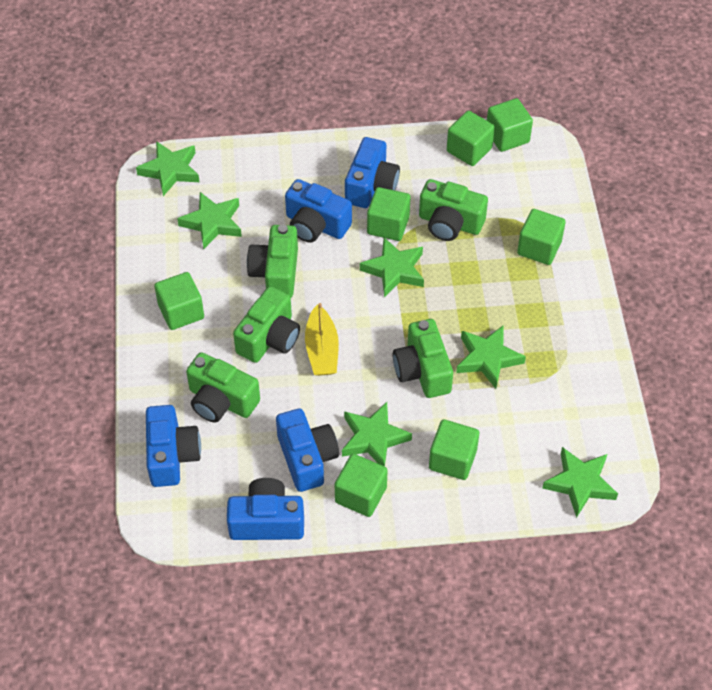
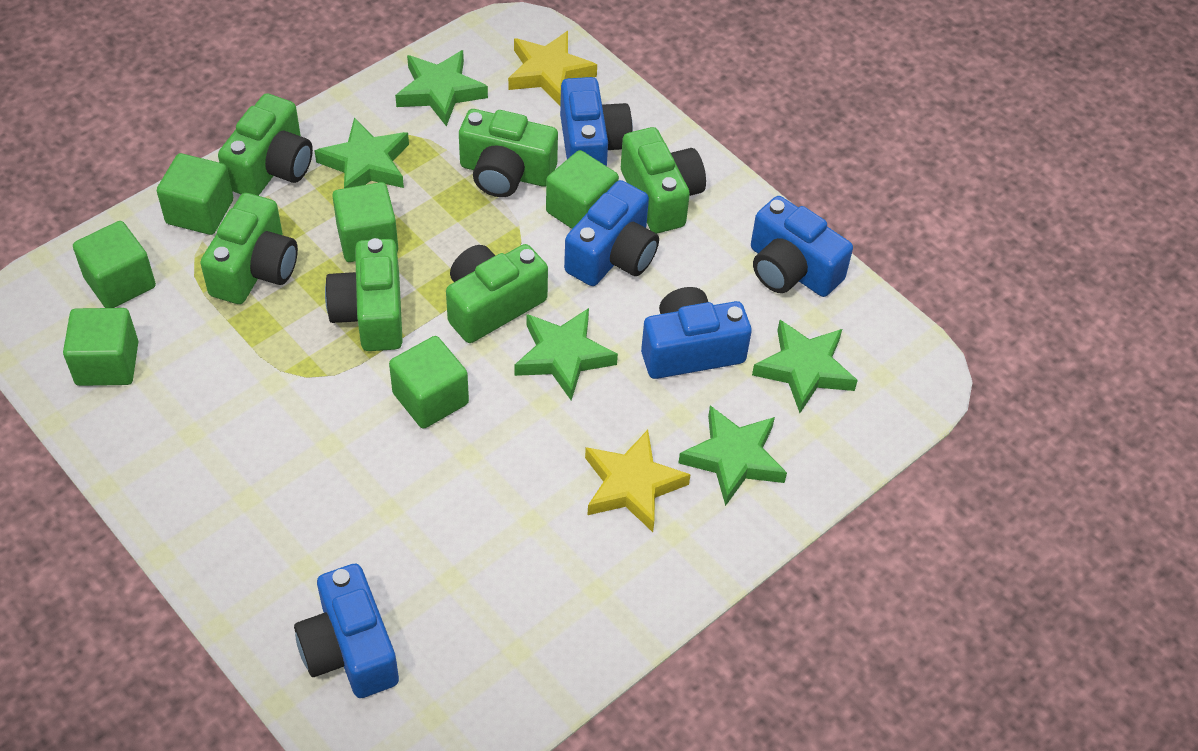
green camera: [186,352,260,423] [233,286,300,363] [247,225,298,298] [393,319,453,398] [419,179,488,241] = 5 -> [200,193,298,304] [218,93,313,196] [325,238,403,351] [446,244,548,343] [459,109,558,197] [621,127,706,233] = 6
green cube: [154,272,204,330] [335,454,388,517] [367,187,410,241] [429,419,479,480] [447,111,495,166] [487,98,533,152] [517,209,566,265] = 7 -> [63,308,139,386] [73,221,156,308] [157,153,233,235] [332,182,398,262] [389,336,469,429] [546,150,619,229] = 6
green star: [136,141,200,196] [177,192,242,249] [342,402,412,466] [360,237,424,297] [456,325,526,389] [542,447,618,518] = 6 -> [314,117,409,188] [395,50,488,126] [514,308,618,401] [679,405,787,506] [752,320,858,413] = 5
yellow boat: [305,303,339,376] = 1 -> none = 0
yellow star: none = 0 -> [508,31,597,106] [585,430,691,532] = 2

